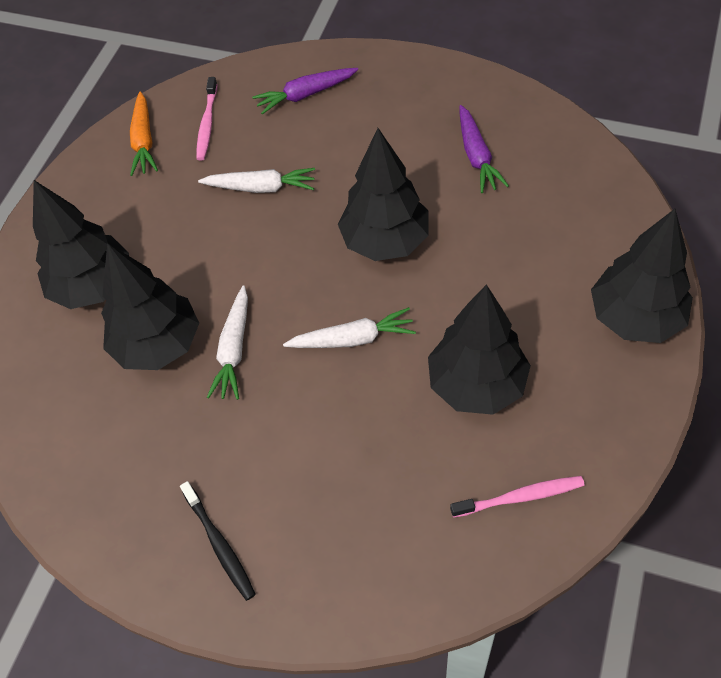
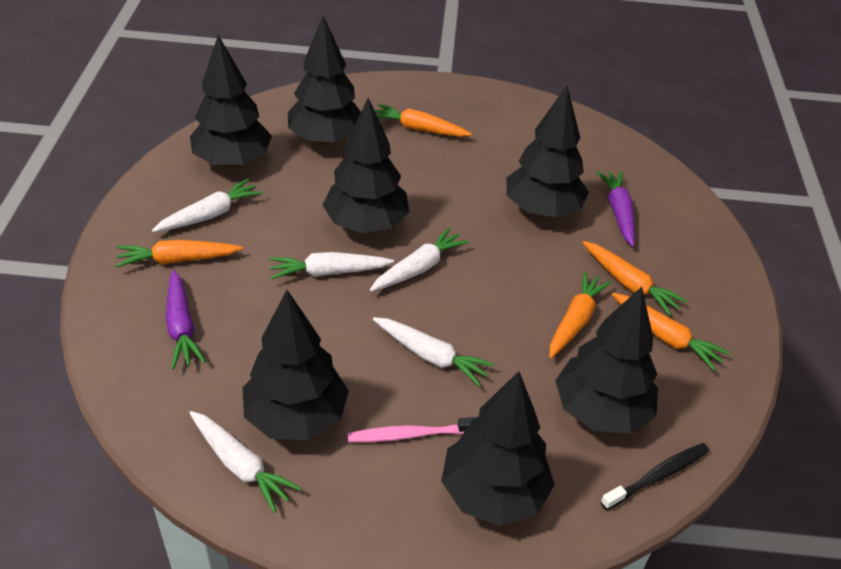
black tree: [33,180,129,309] [101,243,199,370] [338,128,429,261] [428,284,531,415] [591,209,693,343] = 5 -> [190,35,272,168] [243,290,349,440] [288,16,361,145] [323,97,409,233] [441,371,555,526] [506,86,589,218] [555,287,658,434] = 7
orange carrot: [130,92,158,176] = 1 -> [115,239,243,268] [374,104,472,137] [549,271,612,358] [582,241,687,316] [612,293,730,371] = 5
pink toothbrush: [196,77,217,161] [450,476,585,518] = 2 -> [348,417,478,442] = 1
white carrot: [198,168,315,193] [207,285,248,400] [283,307,416,348] = 3 -> [152,179,263,232] [189,411,301,513] [270,252,394,280] [370,227,469,291] [373,317,494,386] = 5

